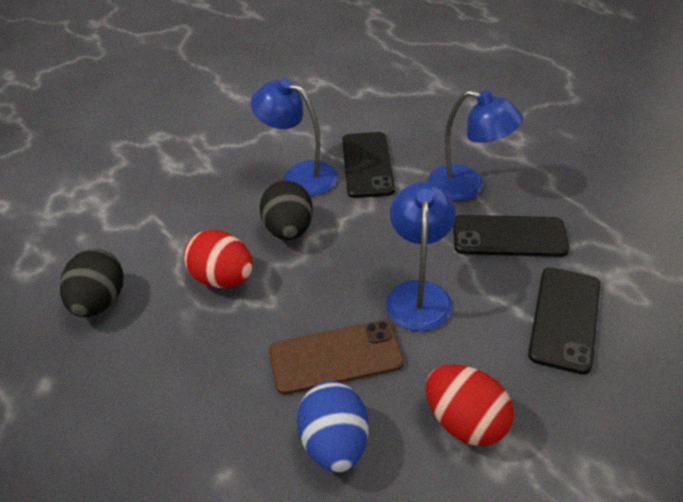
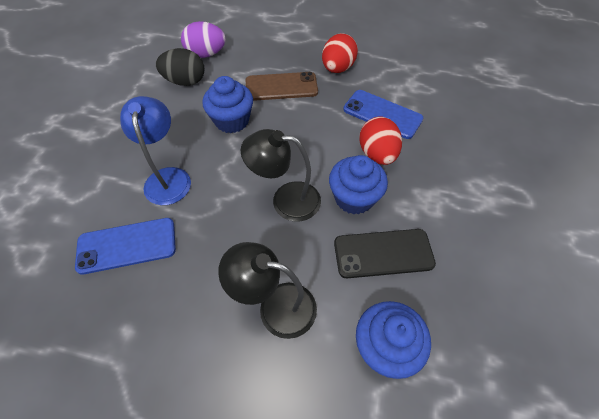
black egg: [60,249,124,317] [260,180,313,240] = 2 -> [156,48,204,86] = 1
black lamp: none = 0 -> [218,242,317,339] [241,129,321,222] = 2
black phone: [342,132,395,198] [453,215,569,257] [528,267,600,374] = 3 -> [334,229,436,278] = 1
blue cupcake: none = 0 -> [202,76,253,133] [329,155,388,215] [356,301,431,379] = 3
blue egg: [297,381,369,472] = 1 -> none = 0
blue lamp: [251,78,338,196] [386,182,456,331] [428,90,523,201] = 3 -> [120,96,191,205] = 1
blue phone: none = 0 -> [75,218,176,275] [343,90,423,139] = 2
purple egg: none = 0 -> [181,21,226,58] = 1

